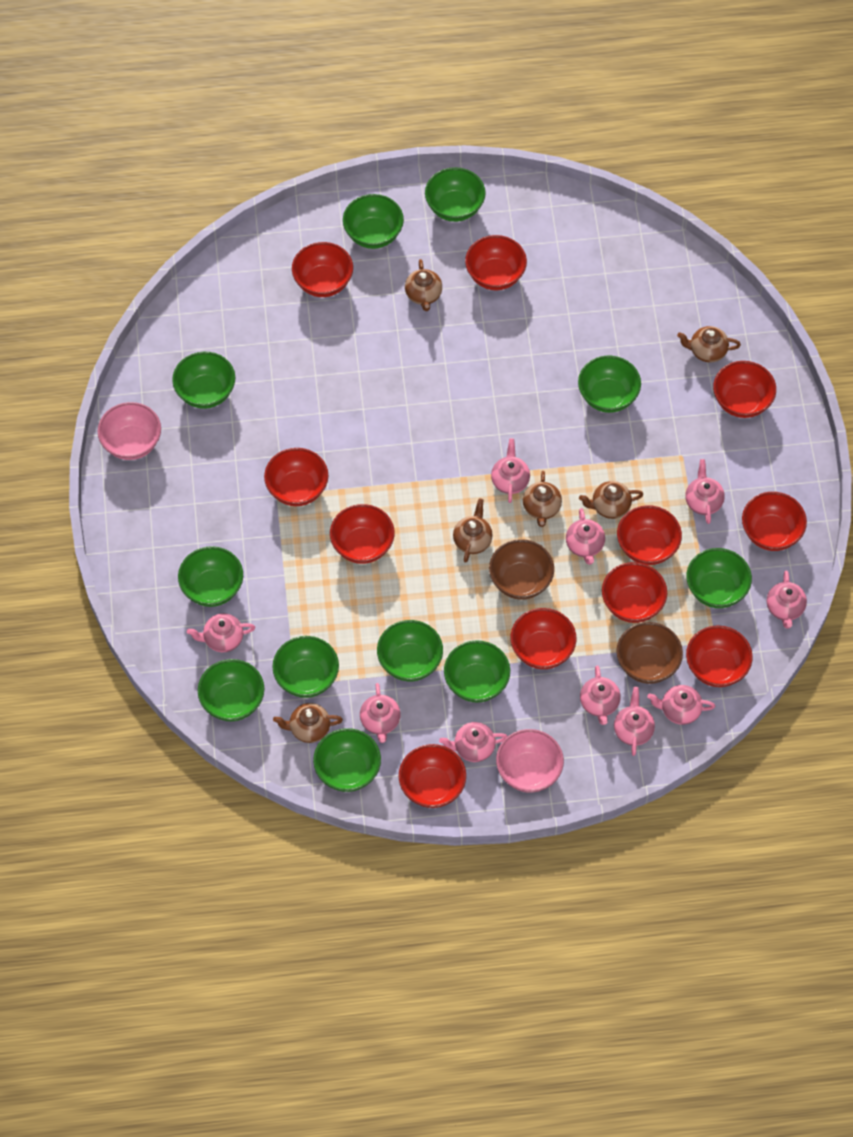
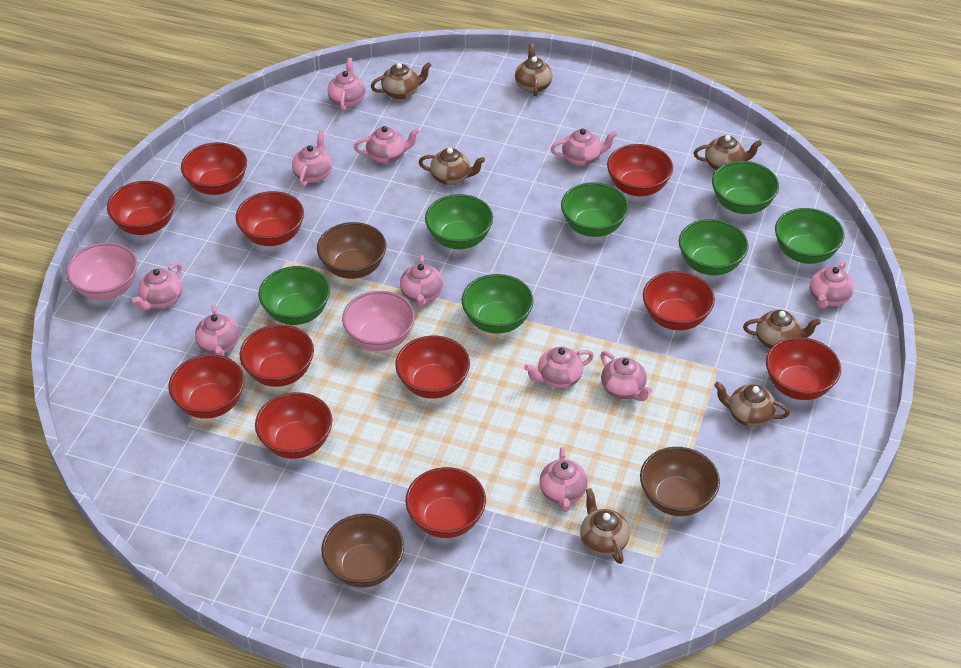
brown bowl: [489,539,554,600] [616,622,683,684] = 2 -> [317,222,386,279] [321,514,404,588] [640,447,720,516] = 3
brown teapot: [273,703,343,743] [405,259,442,311] [453,498,493,563] [523,471,562,527] [579,481,643,519] [677,326,741,362] = 6 -> [371,62,432,100] [419,148,485,185] [515,43,552,96] [580,488,630,564] [694,135,762,170] [714,382,790,427] [743,310,821,349] = 7
green bowl: [172,352,235,409] [178,546,243,607] [198,659,264,721] [272,636,339,698] [313,728,381,792] [343,194,404,249] [377,620,443,681] [425,167,486,222] [444,640,510,703] [578,356,641,413] [686,548,752,608] = 11 -> [258,266,330,325] [425,194,493,249] [462,274,533,334] [561,182,629,237] [679,219,748,275] [712,161,779,214] [775,208,844,264] = 7
pink teapot: [187,613,255,652] [360,683,401,743] [439,722,508,762] [491,438,530,503] [566,508,605,565] [580,665,621,725] [614,687,655,756] [647,685,715,725] [685,459,725,524] [767,571,807,628] = 10 -> [132,263,182,311] [195,305,240,356] [292,131,332,187] [328,58,365,111] [354,126,420,164] [400,255,443,308] [524,347,594,388] [539,447,588,512] [551,129,617,166] [601,351,652,401] [810,261,854,309] = 11

